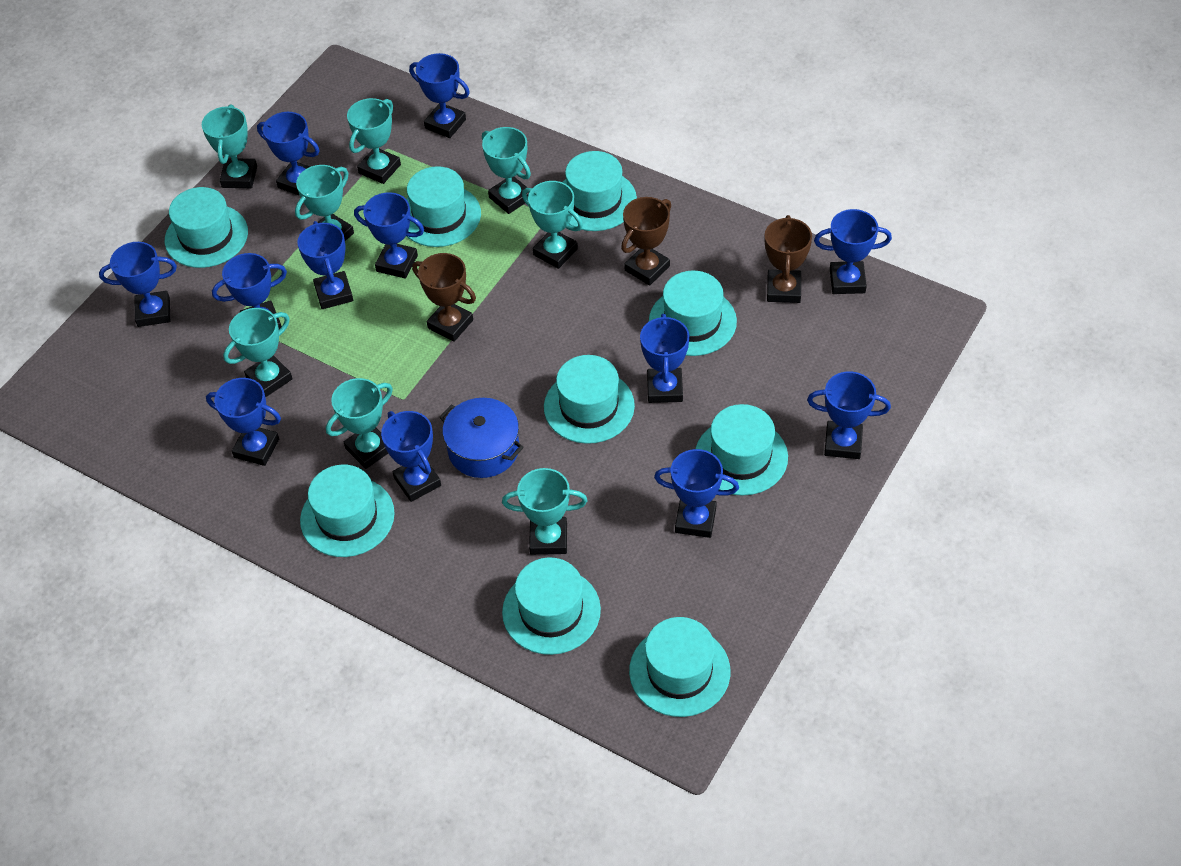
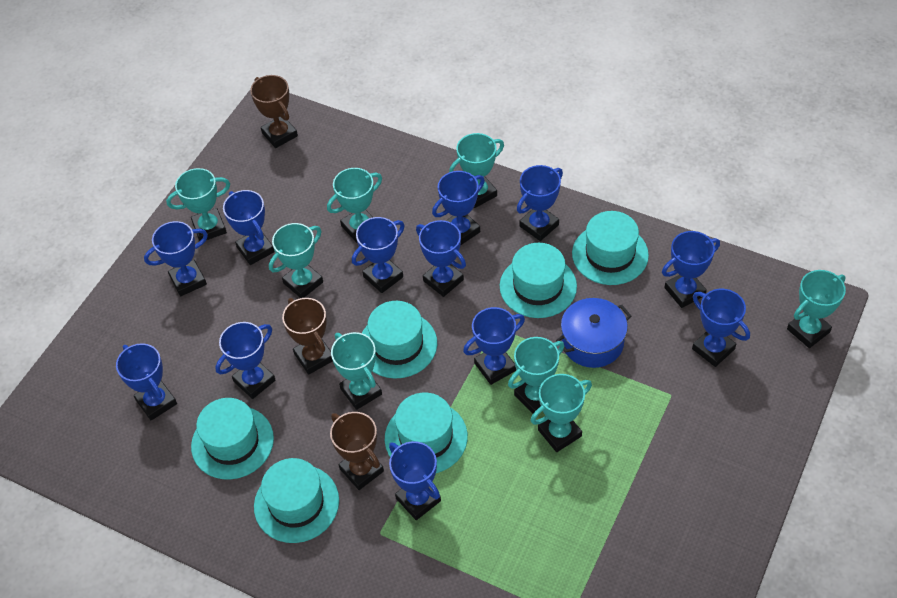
turquoise hat: [165,187,248,268] [300,465,395,557] [407,166,481,247] [502,557,601,655] [544,355,635,444] [562,151,637,231] [629,617,730,717] [649,270,737,356] [695,404,788,496] = 9 -> [191,398,274,479] [254,458,339,543] [362,301,437,378] [385,393,468,473] [500,243,577,318] [572,211,649,285] = 6

